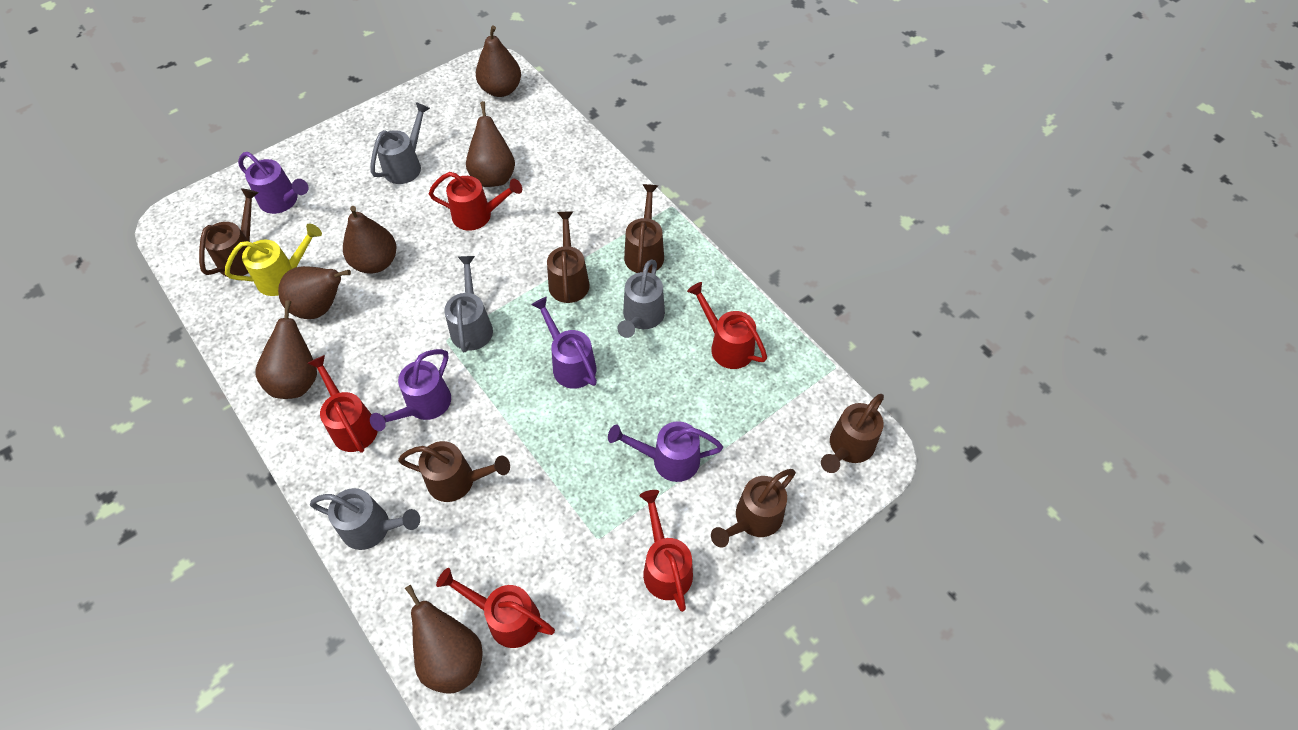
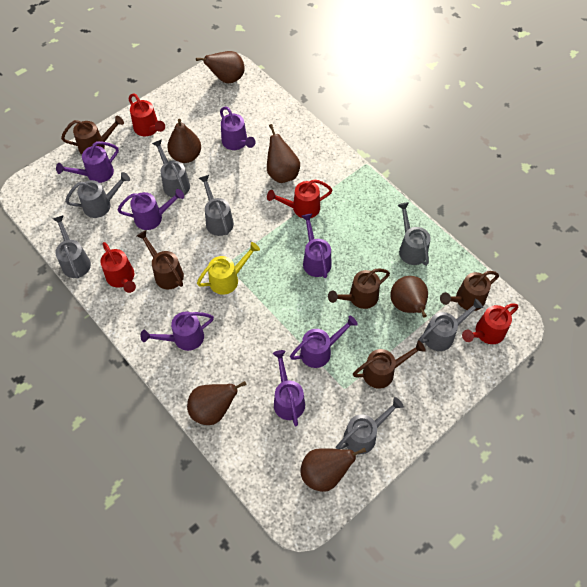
brown watering can: [199,188,258,277] [398,441,510,502] [547,211,590,303] [624,184,664,273] [711,469,796,548] [821,394,884,473] = 6 -> [61,116,124,155] [137,230,184,290] [328,268,390,309] [353,340,426,389] [440,271,499,311] = 5
grey watering can: [310,488,420,550] [370,102,430,184] [444,256,493,352] [618,259,665,338] = 4 -> [53,215,91,279] [65,172,130,218] [152,139,190,197] [199,175,234,236] [336,397,404,454] [398,202,431,266] [418,298,483,351] = 7
purple watering can: [238,152,309,214] [370,349,451,431] [531,297,597,389] [608,421,723,482] = 4 -> [56,141,119,183] [117,189,184,230] [140,312,214,351] [220,106,256,150] [273,350,305,426] [290,316,358,368] [301,214,332,278] = 7
red watering can: [308,355,378,453] [429,172,522,230] [436,568,555,648] [639,490,693,612] [687,282,767,369] = 5 -> [100,242,136,293] [129,93,165,136] [267,179,332,218] [462,303,519,344] = 4

